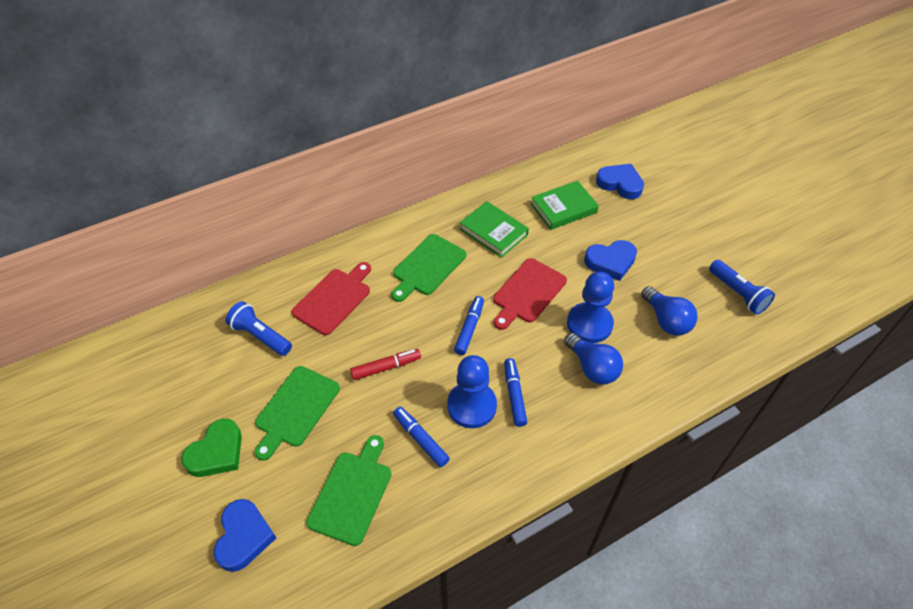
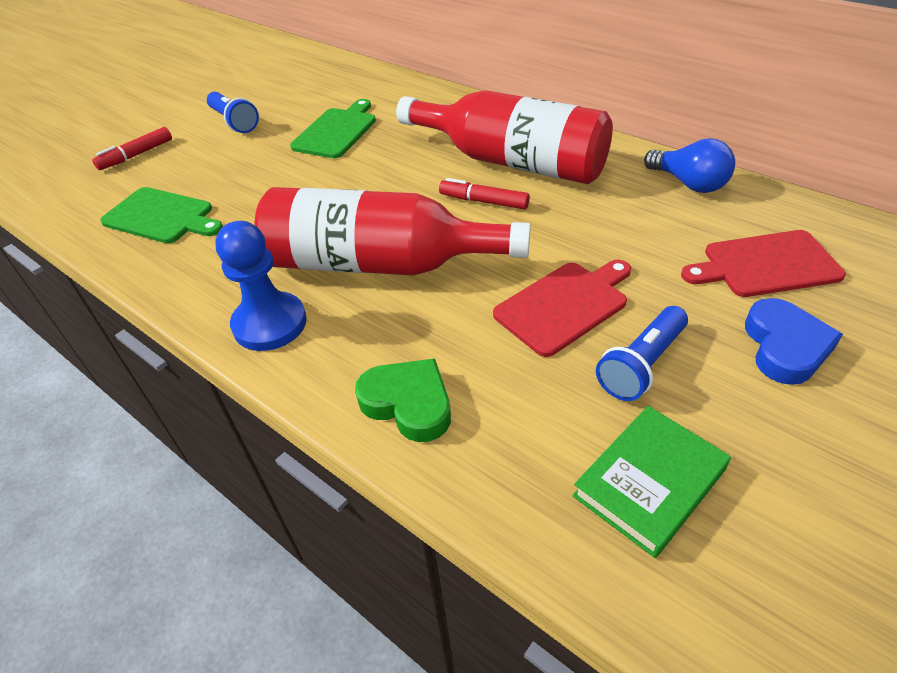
blue heart: [214,499,276,572] [584,240,637,281] [596,164,644,199] = 3 -> [745,298,843,385] = 1
blue light bulb: [564,333,623,385] [641,286,698,336] = 2 -> [644,138,735,193] = 1
blue marker: [393,407,450,467] [454,296,484,355] [504,358,527,427] = 3 -> none = 0
blue pawn: [447,355,497,428] [567,272,614,343] = 2 -> [215,221,307,351] = 1
green book: [460,201,529,258] [531,181,599,230] = 2 -> [572,406,731,558] = 1
green cutting board: [255,366,340,461] [306,435,391,546] [391,234,466,302] = 3 -> [100,187,223,243] [290,99,376,158] = 2
red bottle: none = 0 -> [255,187,531,275] [396,90,613,184] = 2
red marker: [350,349,421,380] = 1 -> [92,127,172,170] [439,178,530,209] = 2

